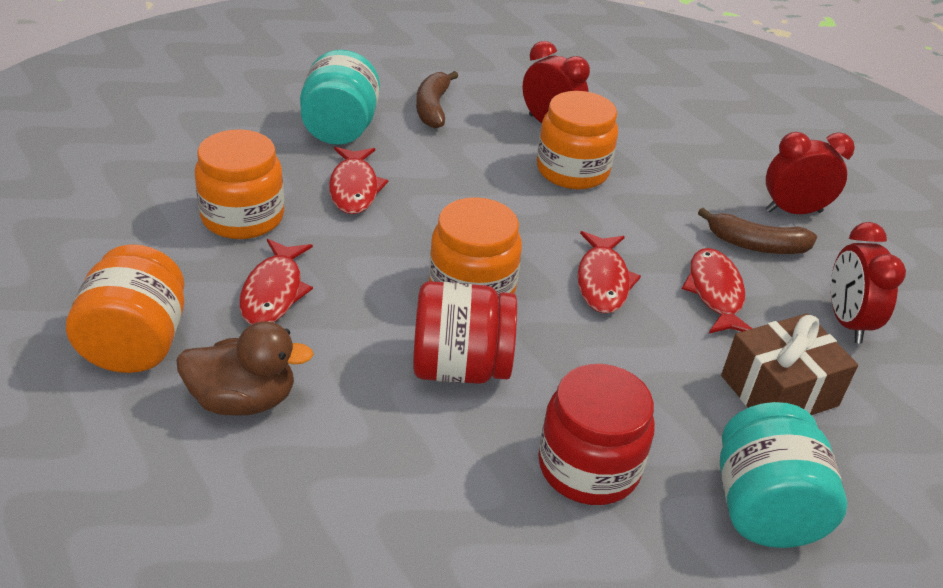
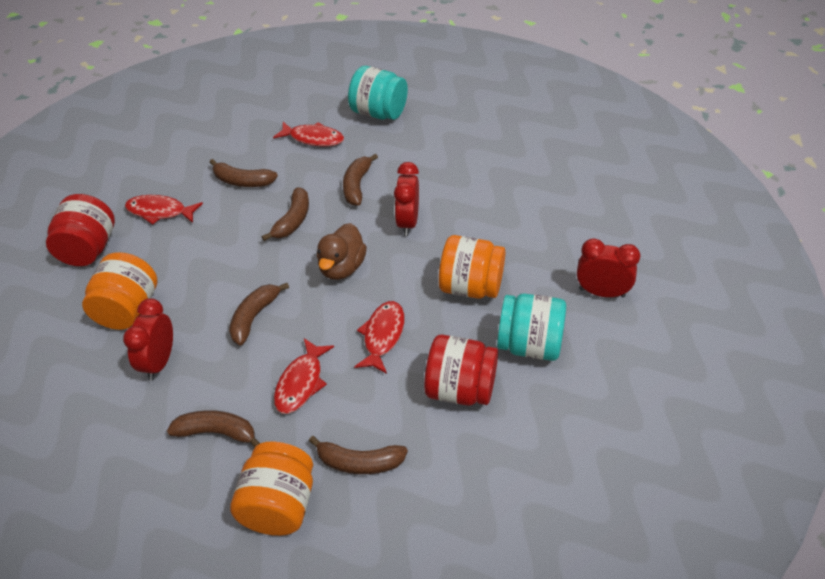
brown banana: [416,71,458,128] [698,208,817,254] = 2 -> [167,410,260,447] [210,159,278,187] [229,283,289,345] [262,187,309,241] [309,436,408,474] [343,154,378,206] = 6
brown gift: [721,313,858,415] = 1 -> none = 0
orange jar: [66,244,185,373] [195,129,284,239] [429,197,522,295] [537,91,618,190] = 4 -> [82,252,157,330] [230,442,313,536] [439,235,505,299] = 3

